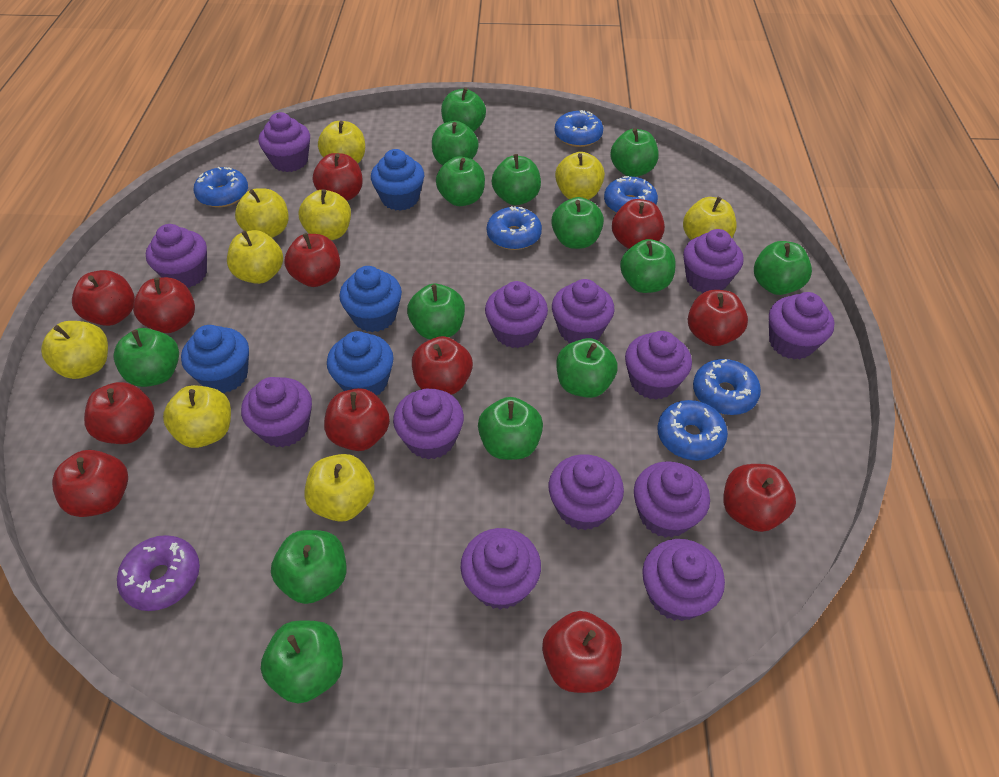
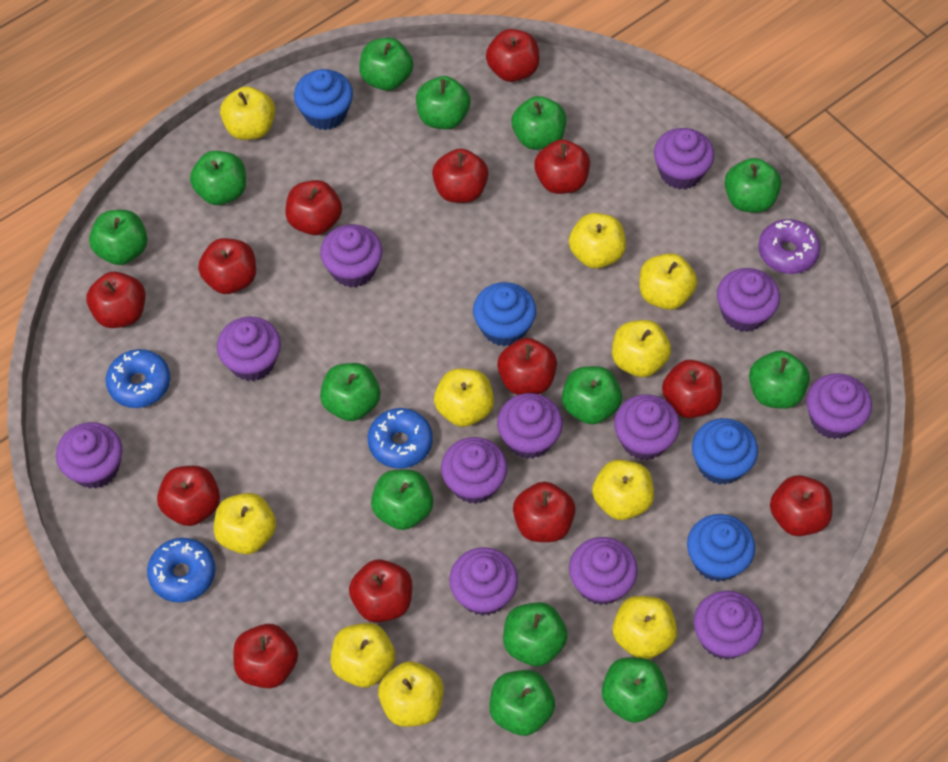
blue donut: [194,167,248,207] [487,206,542,250] [555,110,603,147] [604,176,658,213] [657,400,728,461] [693,359,761,415] = 6 -> [106,349,170,408] [147,538,215,603] [368,408,433,469] = 3
green apple: [113,328,179,387] [261,621,343,703] [271,530,346,604] [407,284,465,339] [432,121,479,165] [436,156,485,206] [441,87,486,132] [478,397,543,460] [492,154,541,205] [551,197,604,249] [556,338,618,398] [610,128,659,177] [620,239,676,293] [754,241,812,295] = 14 -> [89,210,148,265] [190,151,246,205] [320,363,380,421] [359,38,413,91] [371,469,433,530] [416,76,471,129] [490,670,555,736] [503,602,568,666] [512,96,566,150] [562,366,622,425] [602,657,668,723] [724,158,781,213] [749,351,810,409] = 13
purple cupcake: [146,224,207,288] [241,377,312,447] [259,112,310,172] [393,389,464,460] [460,528,541,610] [485,281,548,348] [548,454,624,530] [552,279,615,343] [625,331,692,400] [634,461,710,538] [642,539,725,621] [683,229,744,293] [769,292,835,360] = 13 -> [56,422,123,489] [217,316,281,381] [320,224,382,288] [441,437,508,504] [449,547,518,616] [497,393,563,459] [569,537,638,605] [614,394,680,460] [654,128,714,190] [694,590,763,660] [717,268,780,332] [806,373,872,439] = 12
red apple: [52,450,128,517] [72,270,135,326] [84,382,155,444] [133,277,195,333] [284,233,340,287] [313,153,363,201] [324,388,390,451] [412,336,473,395] [542,611,622,693] [612,199,665,249] [688,290,748,346] [723,464,796,532] = 12 -> [86,272,146,328] [157,466,220,526] [198,238,256,294] [233,624,298,688] [285,180,342,235] [349,559,412,622] [432,148,489,203] [486,29,539,82] [497,338,557,395] [513,482,576,542] [534,139,590,194] [662,360,722,418] [770,475,832,536] = 13
yellow apple: [41,321,108,379] [163,385,231,448] [227,230,283,284] [235,188,288,238] [299,189,351,240] [304,454,375,522] [318,121,365,163] [555,152,605,200] [683,197,737,240] = 9 -> [214,493,276,554] [220,86,275,140] [331,623,395,687] [378,661,444,727] [434,368,494,427] [569,213,626,268] [592,459,654,520] [612,320,671,377] [613,596,677,659] [639,253,697,310] = 10

